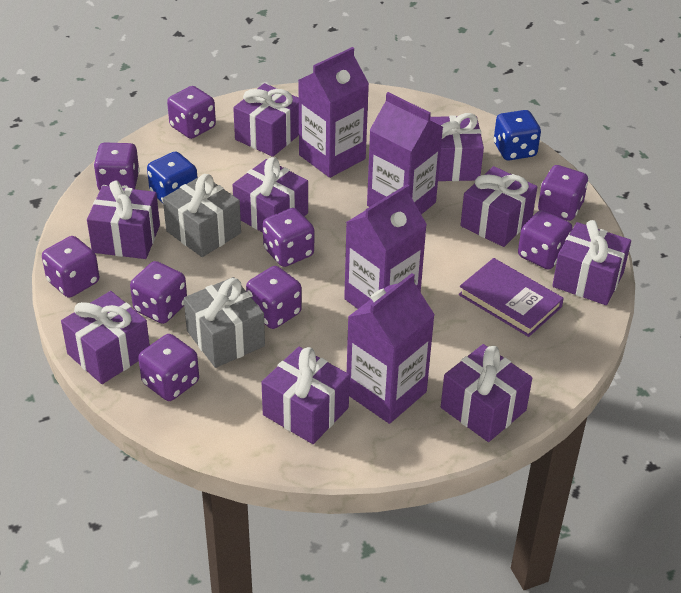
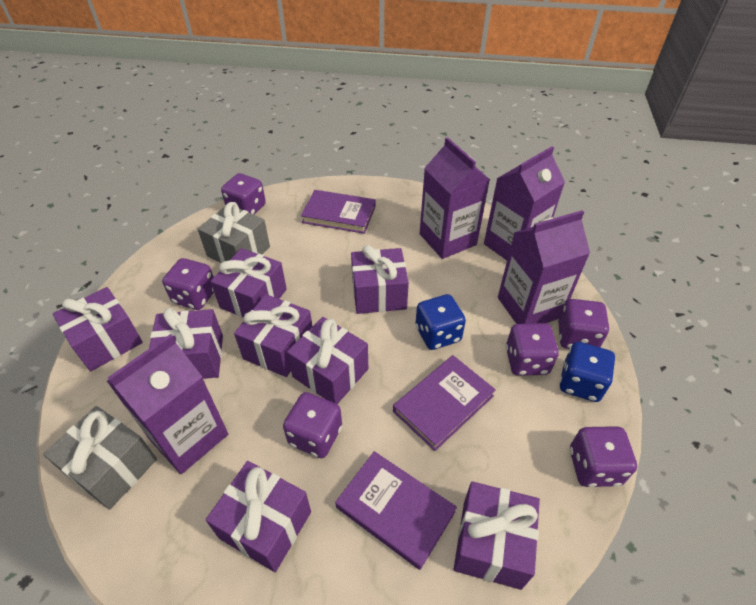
purple book: [459,258,564,337] = 1 -> [301,190,375,234] [335,451,457,570] [393,355,496,451] = 3
purple dice: [42,236,99,298] [94,142,140,191] [130,261,187,324] [138,334,199,401] [167,86,216,139] [246,266,302,329] [263,208,314,267] [518,210,573,270] [538,165,588,221] = 9 -> [162,258,214,310] [221,173,266,215] [283,392,342,458] [506,323,559,376] [558,299,609,349] [570,426,637,487] = 6
purple gift: [61,291,150,384] [87,181,160,259] [233,83,299,157] [233,157,308,232] [262,347,350,444] [430,113,484,181] [441,344,532,442] [460,166,537,247] [552,220,631,305] = 9 -> [53,287,143,372] [149,308,223,379] [206,461,311,572] [210,248,287,318] [234,294,313,377] [287,317,368,404] [351,245,409,314] [454,482,540,590] = 8

